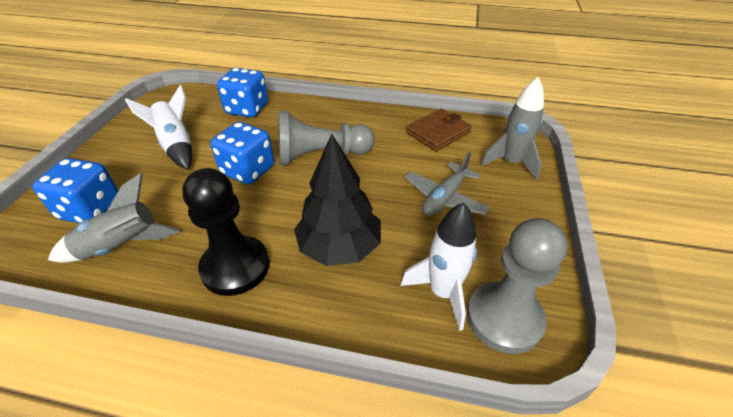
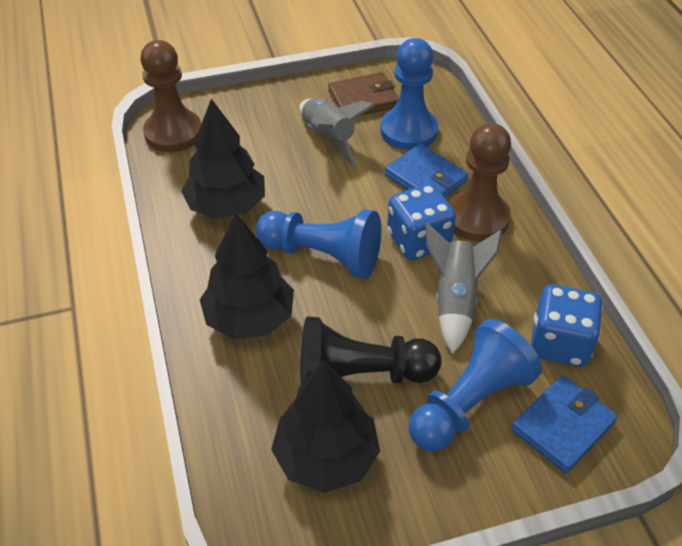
black tree: [294,134,381,266] = 1 -> [181,99,265,219] [200,213,294,339] [271,360,380,493] = 3
blue dice: [32,158,118,223] [210,122,274,185] [217,68,268,118] = 3 -> [387,184,456,260] [531,284,603,367] = 2
blue pawn: none = 0 -> [255,209,381,279] [380,38,439,150] [409,319,542,451] = 3
blue wallet: none = 0 -> [385,143,468,198] [511,375,618,473] = 2
brown pawn: none = 0 -> [140,40,201,152] [448,123,511,241] = 2
grey pawn: [278,110,375,165] [467,218,568,354] = 2 -> none = 0
grey plane: [404,152,490,216] = 1 -> none = 0
white rocket: [125,84,192,170] [401,202,477,331] = 2 -> none = 0

